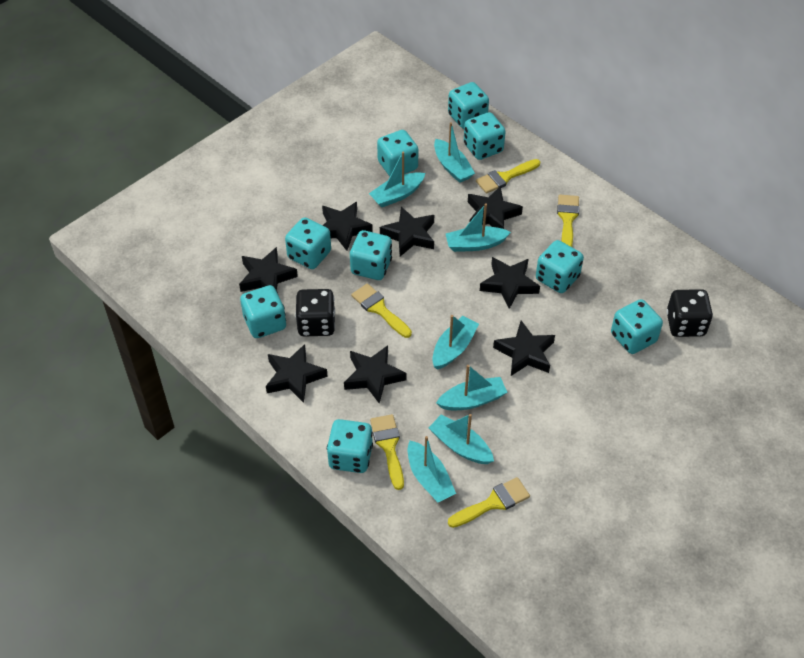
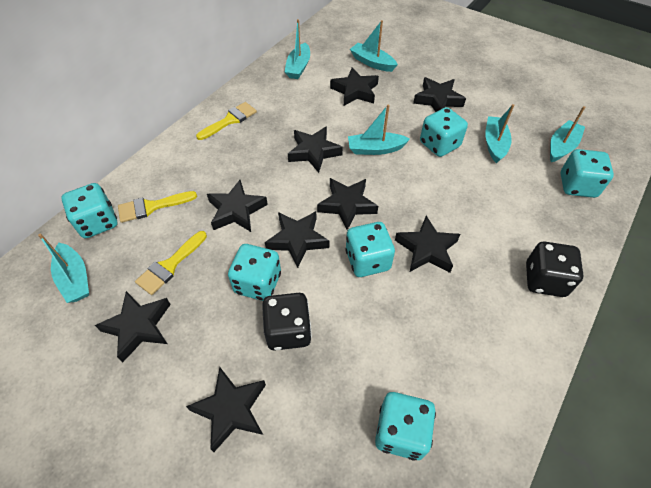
black star: [239,247,298,292] [266,344,328,403] [322,202,373,251] [344,345,407,404] [380,207,434,257] [468,186,523,229] [480,257,540,309] [493,321,555,376] = 8 -> [95,291,171,362] [186,367,266,452] [207,180,268,232] [265,211,329,268] [288,126,343,173] [317,178,378,230] [330,67,379,106] [395,216,460,273] [413,77,466,112] = 9
turquoise boat: [369,152,425,207] [408,436,456,502] [429,414,494,464] [432,315,479,370] [434,122,475,183] [436,365,508,410] [446,204,511,252] = 7 -> [38,234,89,303] [285,19,310,79] [348,104,410,155] [350,20,398,72] [485,104,514,163] [550,106,585,162] = 6
turquoise dice: [240,285,286,338] [285,217,331,269] [327,419,373,473] [350,230,392,280] [377,130,418,176] [448,82,489,129] [464,112,506,160] [536,240,584,293] [611,299,663,354] = 9 -> [61,183,117,238] [228,244,281,301] [345,222,395,277] [375,392,436,461] [420,107,468,157] [561,149,614,198] = 6
yellow brush: [351,283,412,338] [370,414,404,490] [448,477,530,528] [476,159,540,194] [557,195,579,247] = 5 -> [118,191,197,223] [135,231,207,295] [196,102,257,140] = 3

